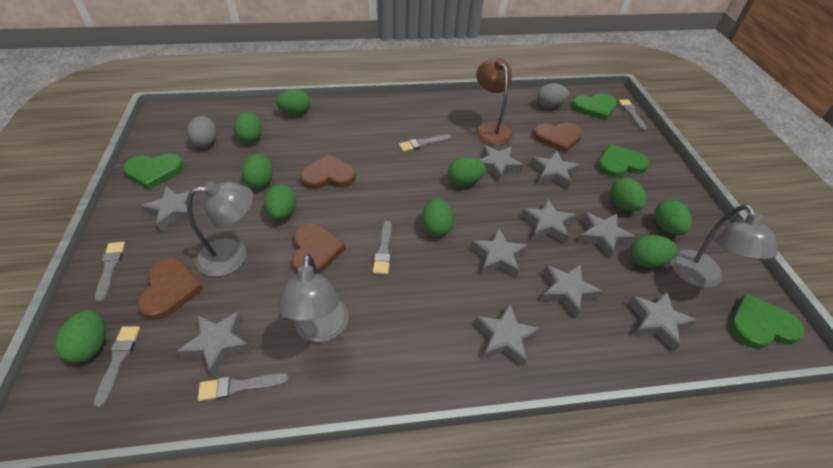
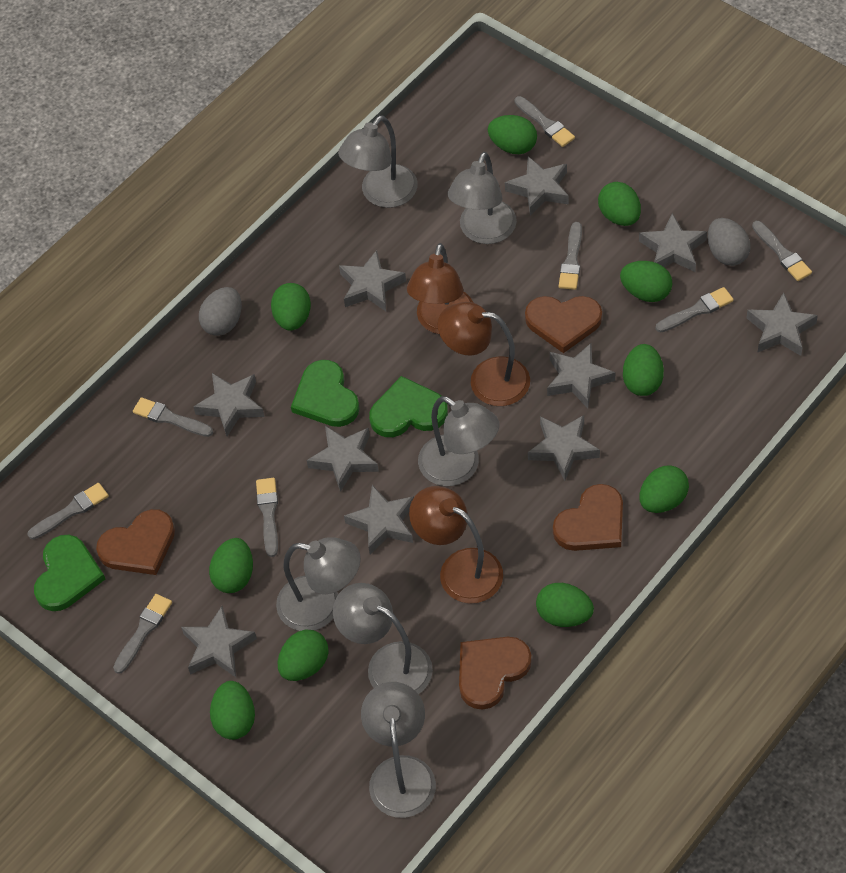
brown lamp: [476,58,513,145] = 1 -> [407,243,473,334] [409,486,503,604] [438,302,530,406] = 3
green heart: [123,154,184,189] [572,93,617,120] [598,144,649,178] [730,294,805,349] = 4 -> [34,535,105,611] [291,360,360,427] [369,376,448,437] = 3
grey brush: [93,326,140,408] [95,242,125,303] [198,373,289,401] [373,221,392,275] [399,134,452,152] [618,100,647,131] = 6 -> [27,483,109,540] [113,594,172,674] [133,397,213,437] [256,478,278,557] [514,96,575,147] [559,222,582,290] [656,287,734,332] [752,221,812,281] = 8
grey lamp: [187,182,253,277] [278,254,349,342] [671,204,778,288] = 3 -> [276,537,361,631] [333,583,433,694] [338,115,418,208] [361,682,436,818] [418,396,500,486] [448,152,517,244] = 6

